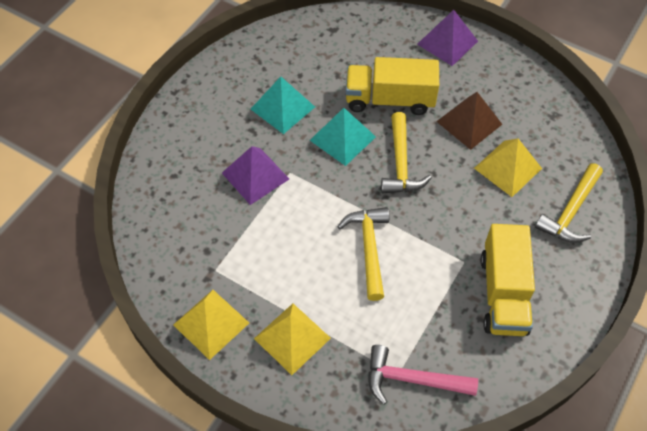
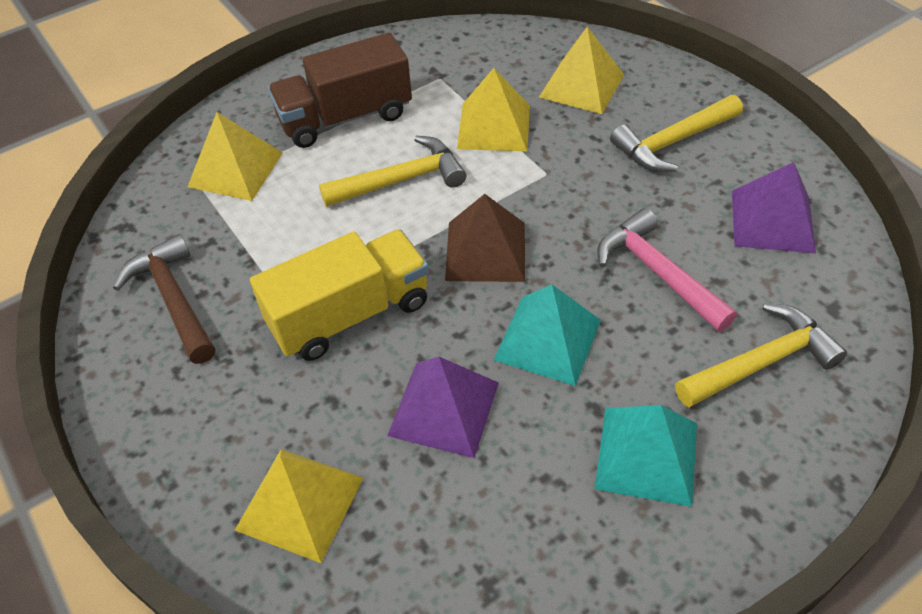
brown hammer: none = 0 -> [113,234,216,364] = 1
brown truck: none = 0 -> [268,32,412,148] = 1
yellow pyramid: [173,290,249,360] [254,304,331,375] [474,138,542,197] = 3 -> [187,112,282,201] [235,449,363,563] [457,68,530,151] [539,27,624,114] = 4
yellow truck: [346,57,439,115] [481,224,535,336] = 2 -> [250,230,429,361] = 1

